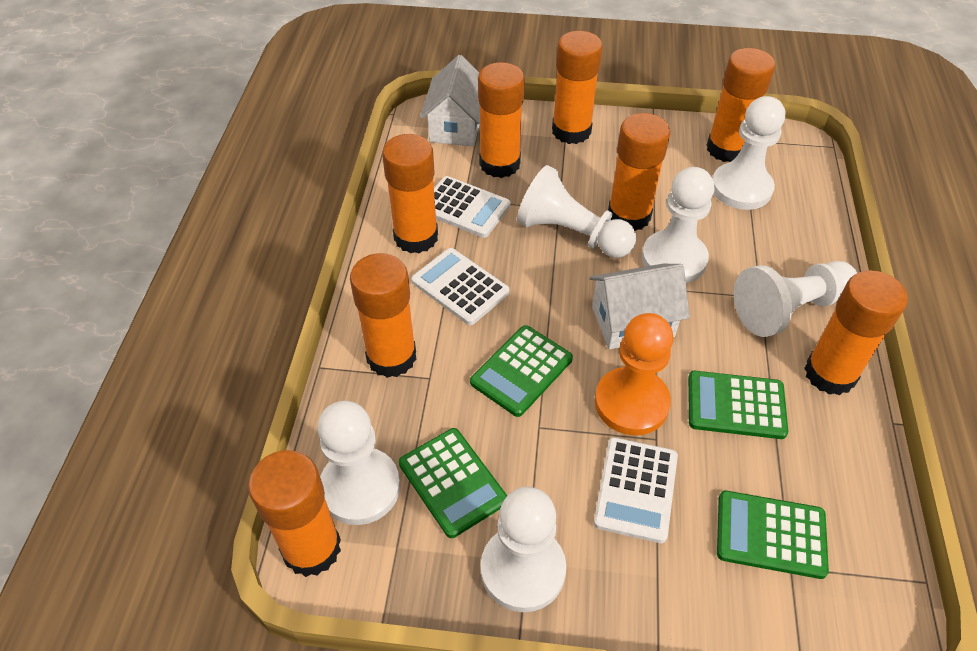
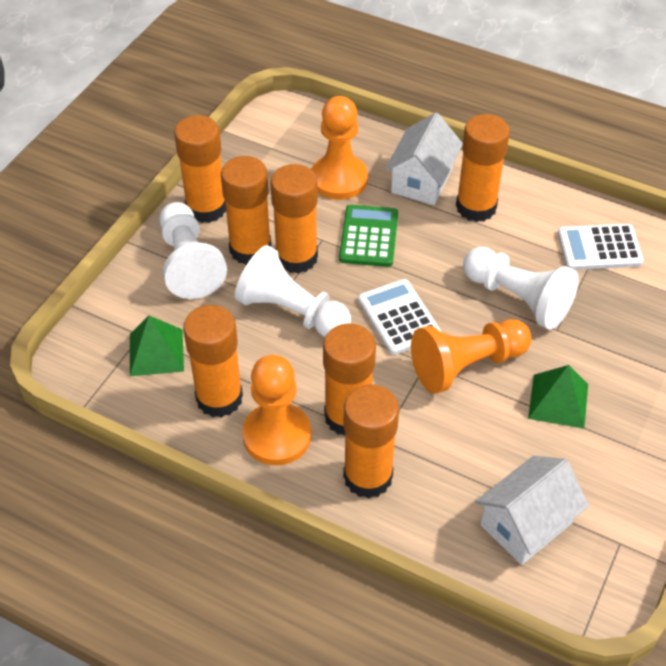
green calculator: [399,428,507,538] [470,325,573,417] [688,371,788,439] [717,491,829,579] = 4 -> [339,205,398,267] = 1
green pyramid: none = 0 -> [130,316,184,376] [528,365,588,429] = 2
orange glue stick: [248,450,341,577] [350,253,416,378] [382,134,438,253] [478,62,525,178] [552,31,602,144] [608,113,670,231] [707,48,775,162] [804,270,908,395] = 8 -> [174,115,226,223] [183,305,243,418] [221,156,271,265] [270,164,318,274] [323,323,376,435] [343,385,399,499] [456,114,510,222] = 7
orange pawn: [595,313,673,435] = 1 -> [242,355,311,465] [311,96,368,200] [411,319,531,394] = 3
white calculator: [411,248,509,325] [434,176,511,238] [594,437,678,543] = 3 -> [358,279,442,355] [558,224,644,270] = 2
white pawn: [317,401,400,525] [481,487,566,612] [517,165,636,258] [642,167,714,283] [713,96,785,210] [734,261,857,337] = 6 -> [159,202,227,299] [235,245,351,337] [463,247,579,330] = 3

